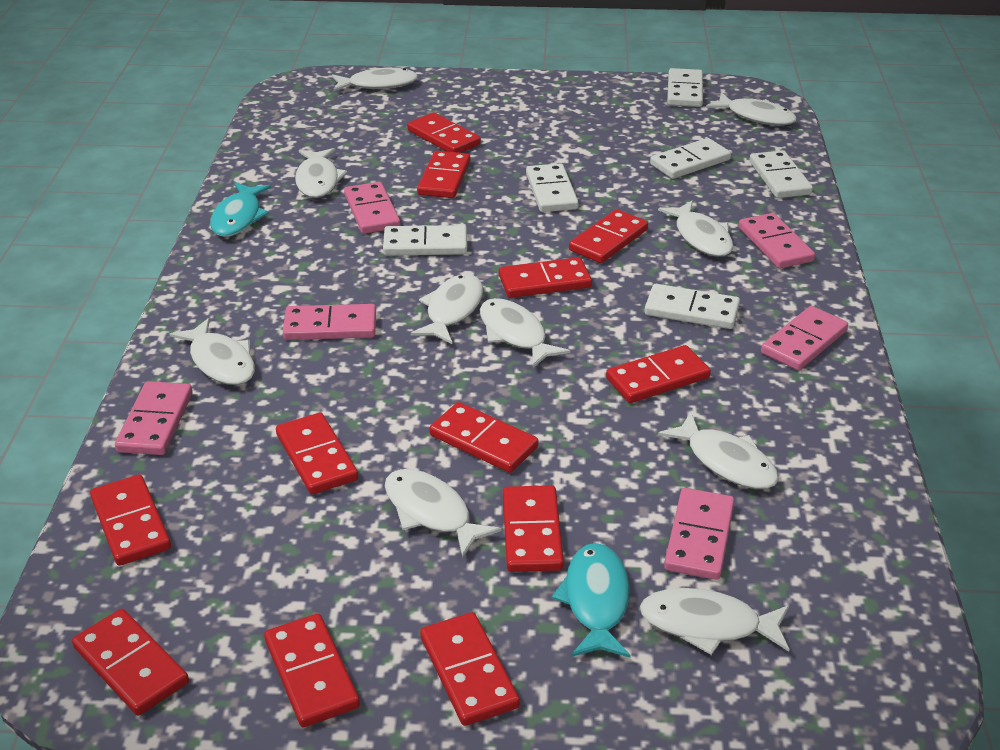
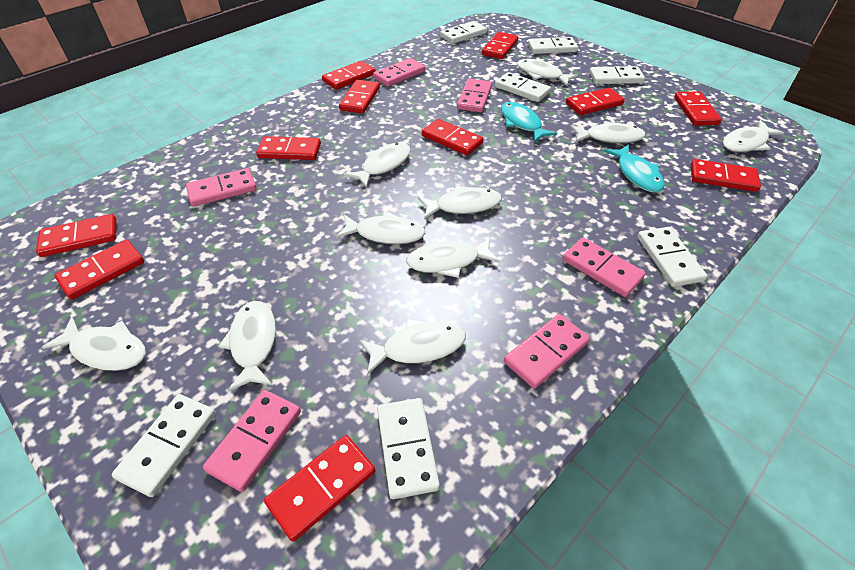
red domino: [72,609,189,716] [90,474,171,566] [264,614,360,727] [276,413,358,494] [407,112,481,153] [417,151,471,198] [420,612,520,726] [429,402,538,473] [499,257,592,298] [503,485,564,572] [569,209,648,263] [606,345,711,403] = 12 -> [36,214,117,257] [54,240,144,300] [256,136,321,160] [264,435,375,541] [322,61,375,90] [339,80,380,113] [422,119,483,155] [482,32,519,59] [566,88,625,115] [674,91,722,126] [691,159,761,192] = 11
white domino: [383,225,467,256] [526,163,579,212] [645,284,740,329] [650,138,731,179] [667,68,703,107] [750,150,813,198] = 6 -> [112,394,216,497] [377,398,440,499] [440,21,487,44] [495,72,551,102] [528,37,578,54] [589,66,645,84] [637,227,707,287] = 7

